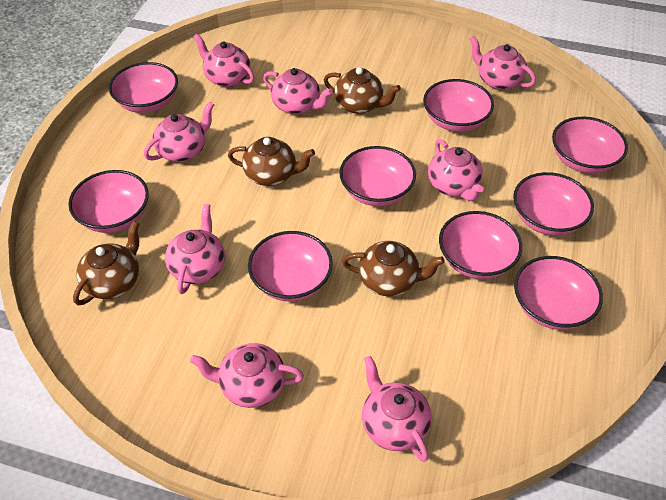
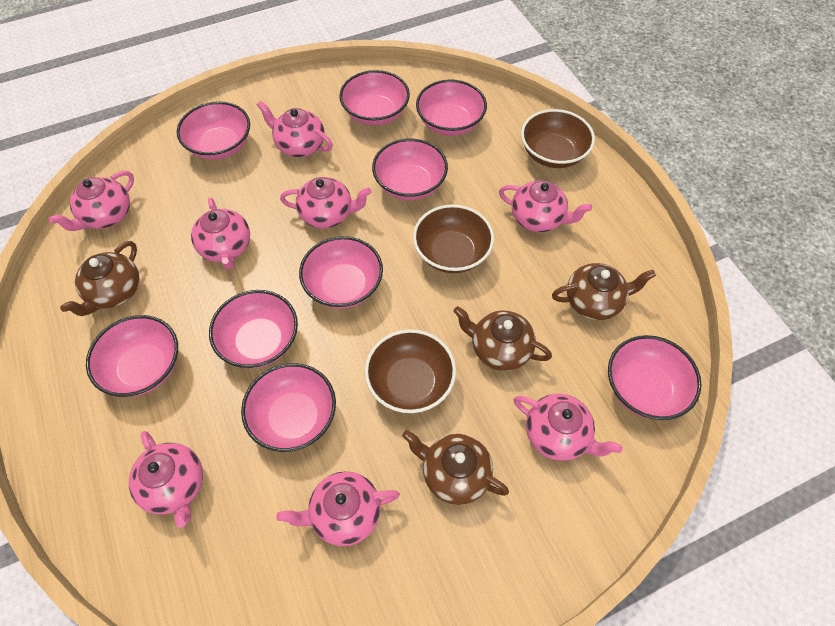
brown bowl: none = 0 -> [365,329,456,413] [413,205,494,273] [521,109,595,168] = 3

